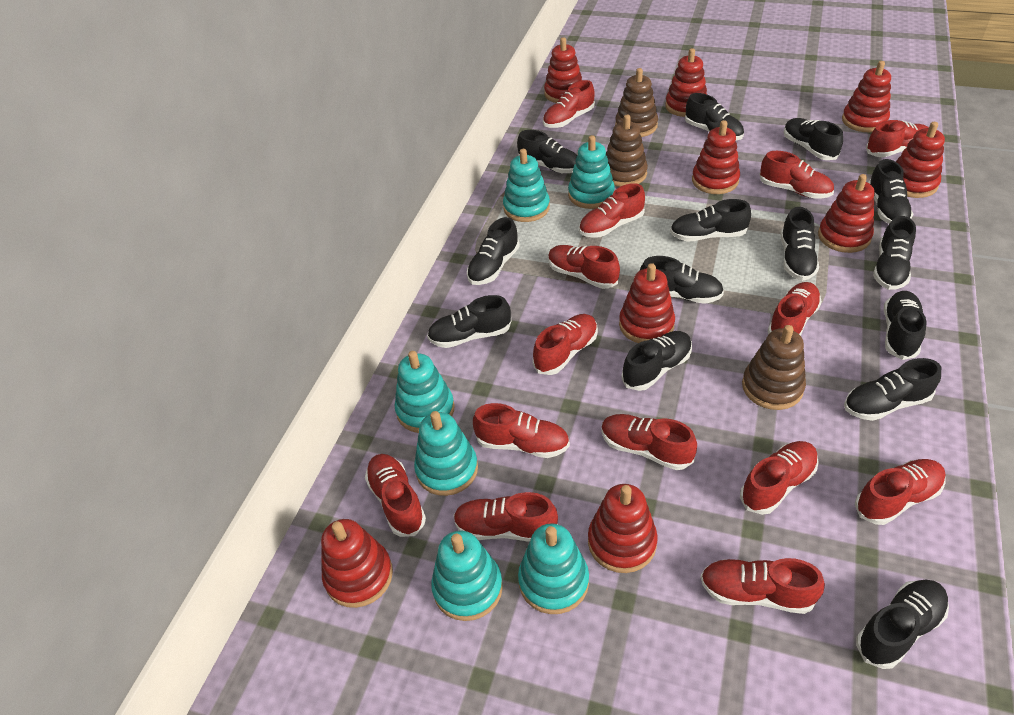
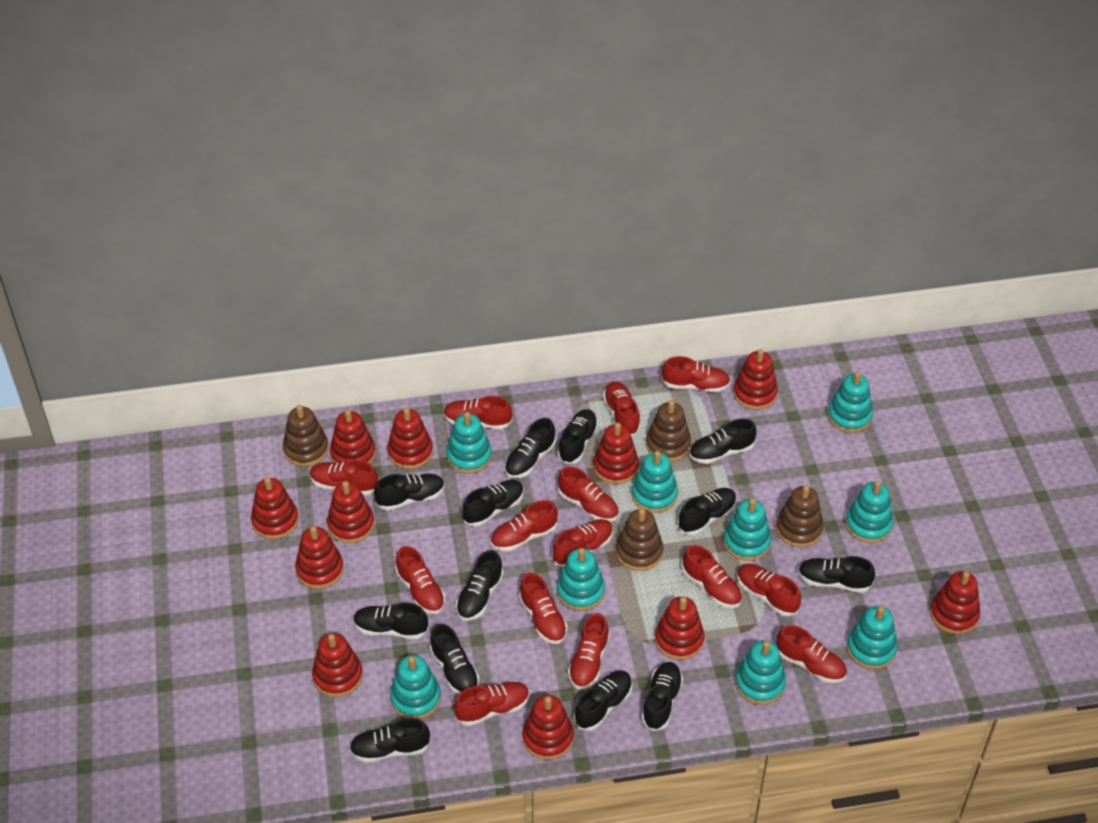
black shoe: [427,295,511,348] [467,217,520,285] [517,130,577,173] [621,331,692,391] [640,256,724,304] [670,199,751,242] [685,93,744,141] [780,207,819,281] [783,118,843,160] [844,358,941,421] [856,579,949,669] [868,159,913,224] [873,216,916,290] [884,291,927,360] = 14 -> [349,718,431,763] [353,603,429,639] [374,474,445,511] [429,623,480,695] [456,550,504,621] [462,480,524,527] [505,418,556,478] [557,409,598,464] [574,671,632,731] [641,662,683,731] [678,488,737,535] [689,419,757,464] [798,556,875,593] = 13
brown stacking toy: [606,115,648,187] [615,68,658,137] [742,325,806,410] = 3 -> [283,405,329,467] [616,508,663,571] [646,400,691,462] [776,485,824,548] = 4
red stacking toy: [321,519,393,608] [544,37,582,103] [588,484,658,573] [619,263,675,343] [665,48,707,117] [692,120,740,194] [818,174,875,253] [842,61,891,132] [896,122,945,198] = 9 -> [251,477,299,539] [295,526,344,589] [312,633,363,697] [327,481,374,543] [330,409,376,464] [387,408,433,469] [522,695,574,760] [593,422,639,484] [655,597,704,660] [733,349,778,410] [930,571,980,634] = 11
turquoise stacking toy: [395,351,455,433] [414,411,478,496] [431,530,503,621] [503,149,550,222] [518,523,589,614] [568,135,615,209] = 6 -> [390,655,441,719] [446,412,492,474] [557,548,605,611] [632,451,678,513] [723,498,771,561] [735,640,786,705] [827,372,873,433] [845,481,893,543] [847,606,897,670] = 9

